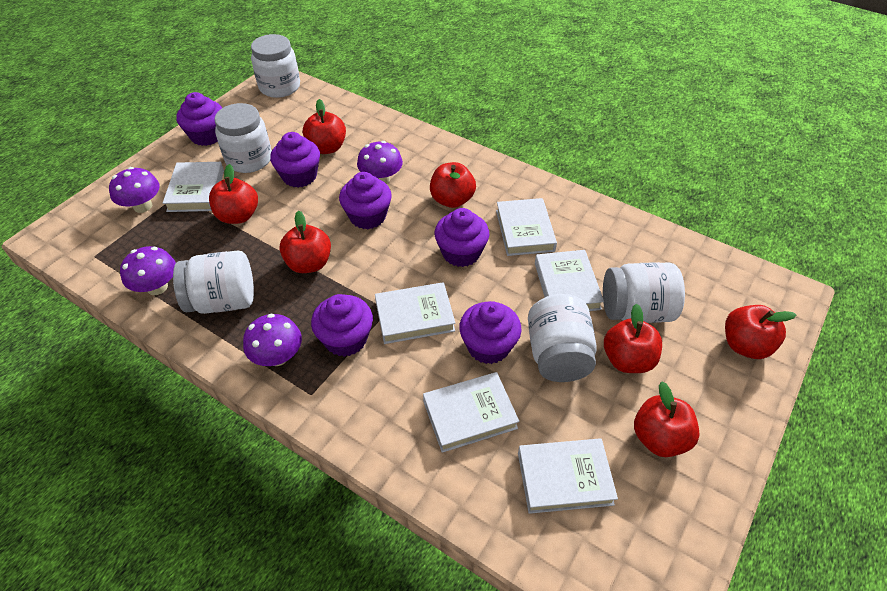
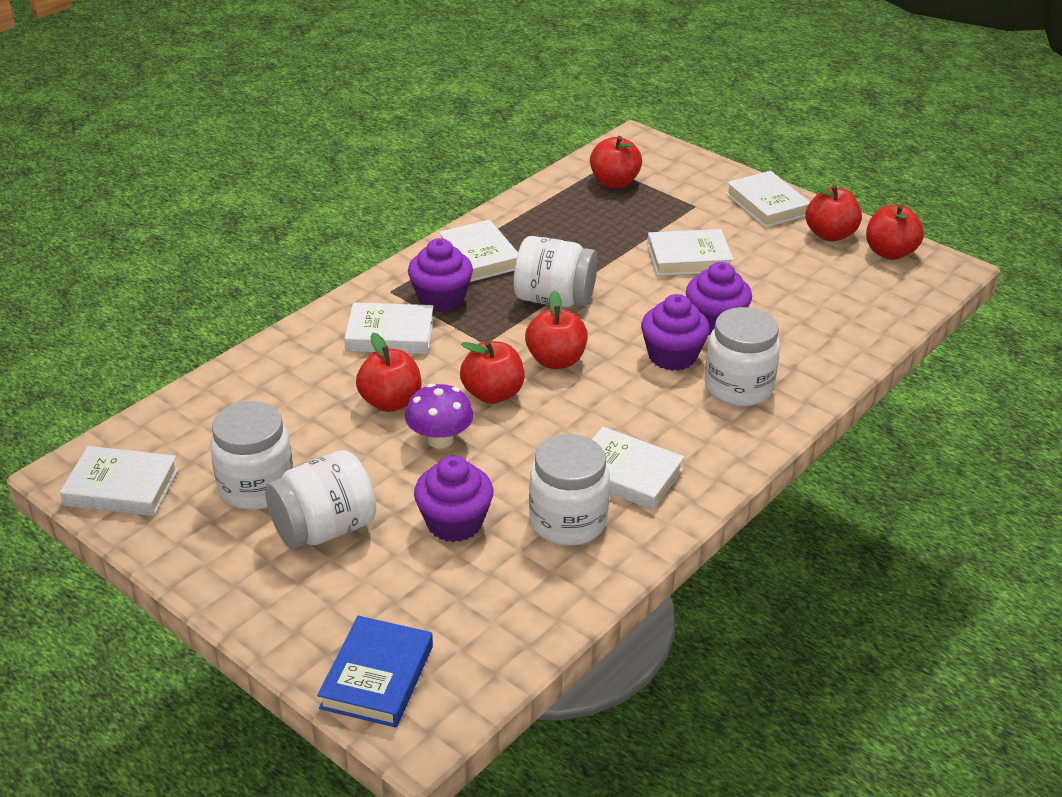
blue book: none = 0 -> [317,616,433,728] = 1
purple cupcake: [176,92,222,146] [270,132,320,187] [311,294,373,357] [339,172,392,229] [434,208,489,267] [459,301,521,364] = 6 -> [408,238,473,312] [414,456,493,542] [641,294,710,371] [686,262,752,335] = 4
purple mushroom: [109,167,160,213] [120,246,176,295] [243,313,302,366] [357,141,403,184] = 4 -> [405,383,473,448] = 1
red apple: [209,164,258,224] [280,210,331,273] [303,99,346,154] [430,162,476,208] [604,304,662,373] [634,382,700,457] [725,305,796,359] = 7 -> [356,332,422,412] [460,341,525,404] [525,291,588,369] [590,136,642,188] [806,185,862,241] [866,205,924,260] = 6

